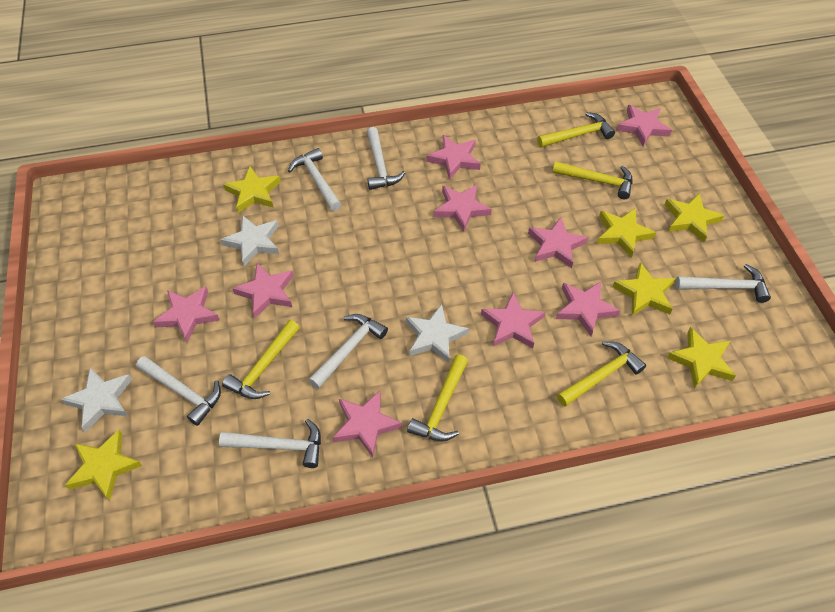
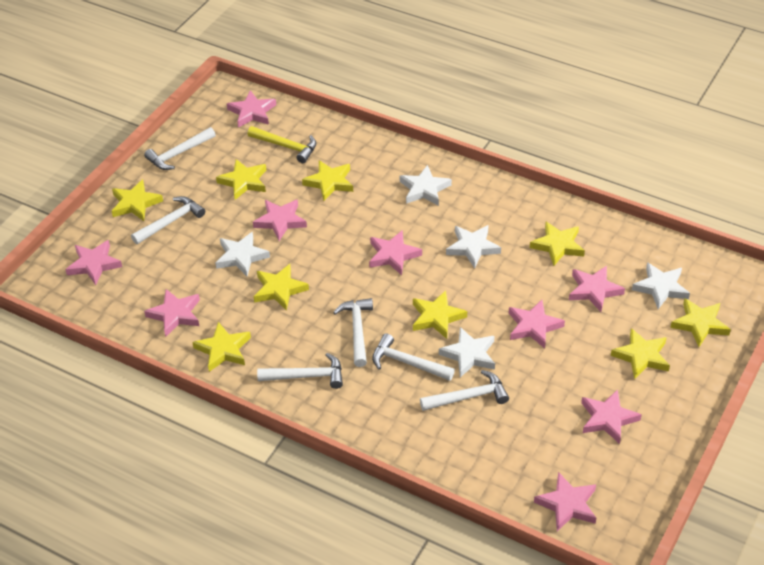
white star: [61,367,132,433] [220,215,279,266] [406,304,469,363] = 3 -> [215,232,270,276] [400,165,452,206] [439,327,495,377] [446,225,501,269] [632,262,690,309] = 5
yellow hammer: [222,320,300,399] [407,354,468,441] [537,112,615,147] [552,161,632,199] [557,341,646,407] = 5 -> [248,126,316,163] = 1
yellow star: [65,430,142,501] [223,166,281,213] [597,208,656,258] [612,262,676,316] [664,193,725,242] [667,327,736,388] = 6 -> [111,179,163,221] [192,322,251,372] [216,159,266,200] [254,264,309,311] [302,160,353,201] [413,291,467,339] [530,222,585,266] [611,328,670,379] [670,298,731,347] = 9

